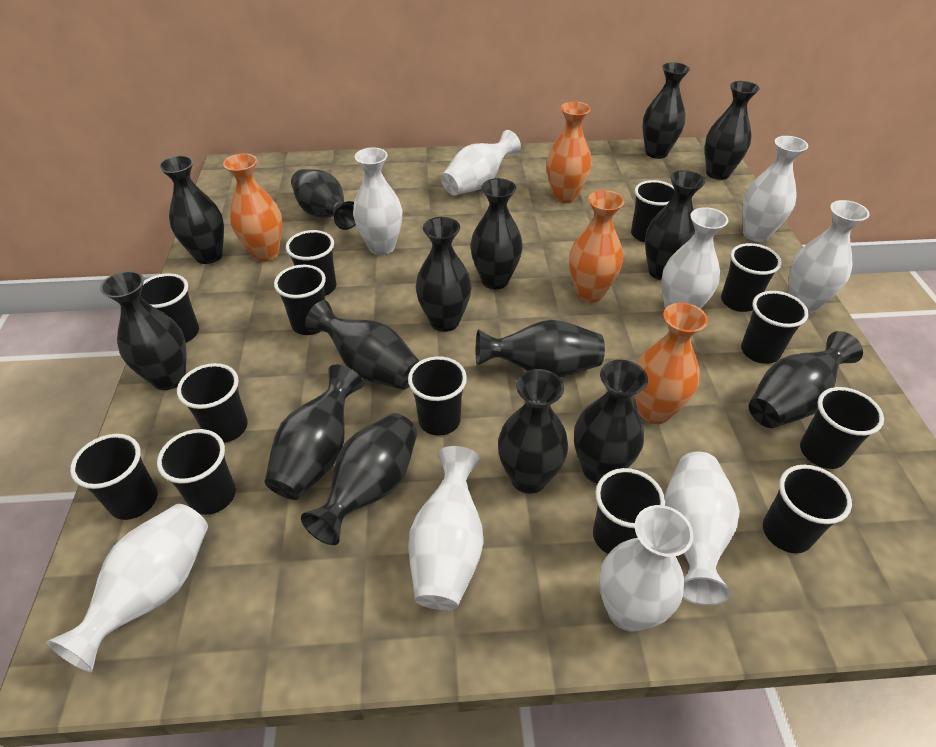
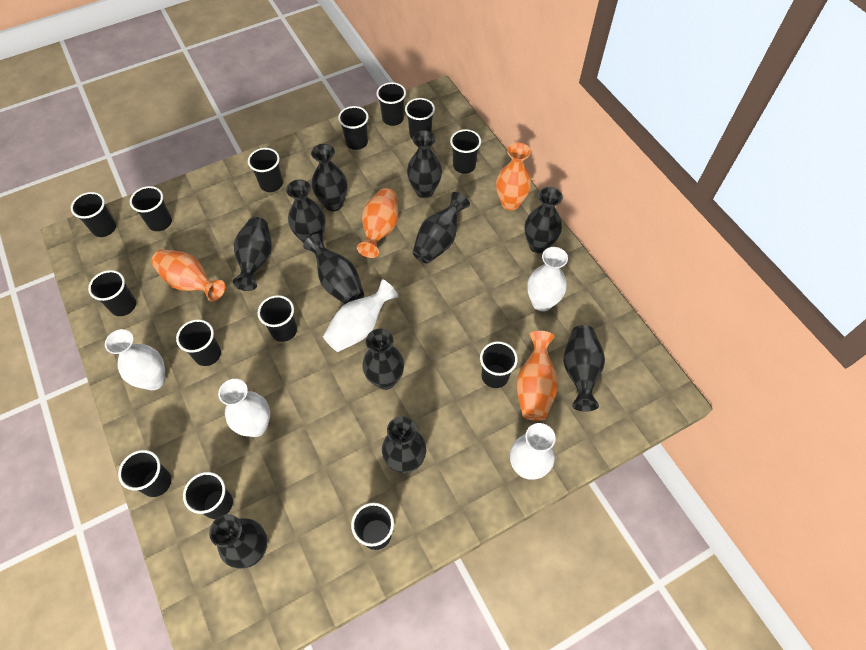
black cup: [70,434,158,520] [141,273,199,343] [157,429,236,515] [177,363,248,443] [274,265,326,335] [286,230,336,296] [408,356,467,436] [593,468,665,554] [631,180,675,242] [721,243,782,312] [741,291,808,364] [763,465,852,553] [800,387,884,469] = 13 -> [71,192,116,237] [88,270,136,316] [118,450,171,497] [130,186,172,231] [176,319,221,366] [183,472,233,519] [248,148,283,192] [258,295,297,342] [338,106,369,150] [351,503,394,550] [376,82,406,126] [405,98,435,138] [450,129,481,174] [480,341,518,388] = 14
black vase: [100,271,187,390] [158,155,224,264] [264,365,364,500] [291,169,356,230] [301,413,417,545] [305,300,419,390] [416,217,471,332] [470,178,523,289] [476,320,605,377] [498,369,568,494] [574,360,648,484] [642,62,690,159] [645,170,706,280] [705,81,760,180] [749,331,863,428] = 15 -> [209,514,267,569] [233,217,272,291] [286,179,326,243] [303,233,364,304] [311,144,348,211] [362,329,404,390] [382,416,426,473] [407,130,442,198] [413,192,470,264] [525,187,563,253] [563,325,605,412] = 11
white vase: [47,504,208,672] [353,147,402,255] [408,446,484,610] [441,130,521,195] [599,505,693,632] [661,207,729,309] [664,452,740,606] [742,136,808,242] [788,200,870,314] = 9 -> [105,329,166,390] [218,379,270,437] [323,279,398,352] [510,423,556,480] [527,247,568,312] = 5

